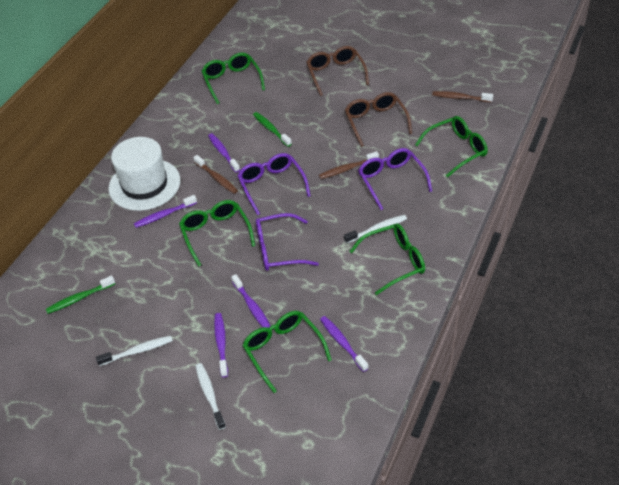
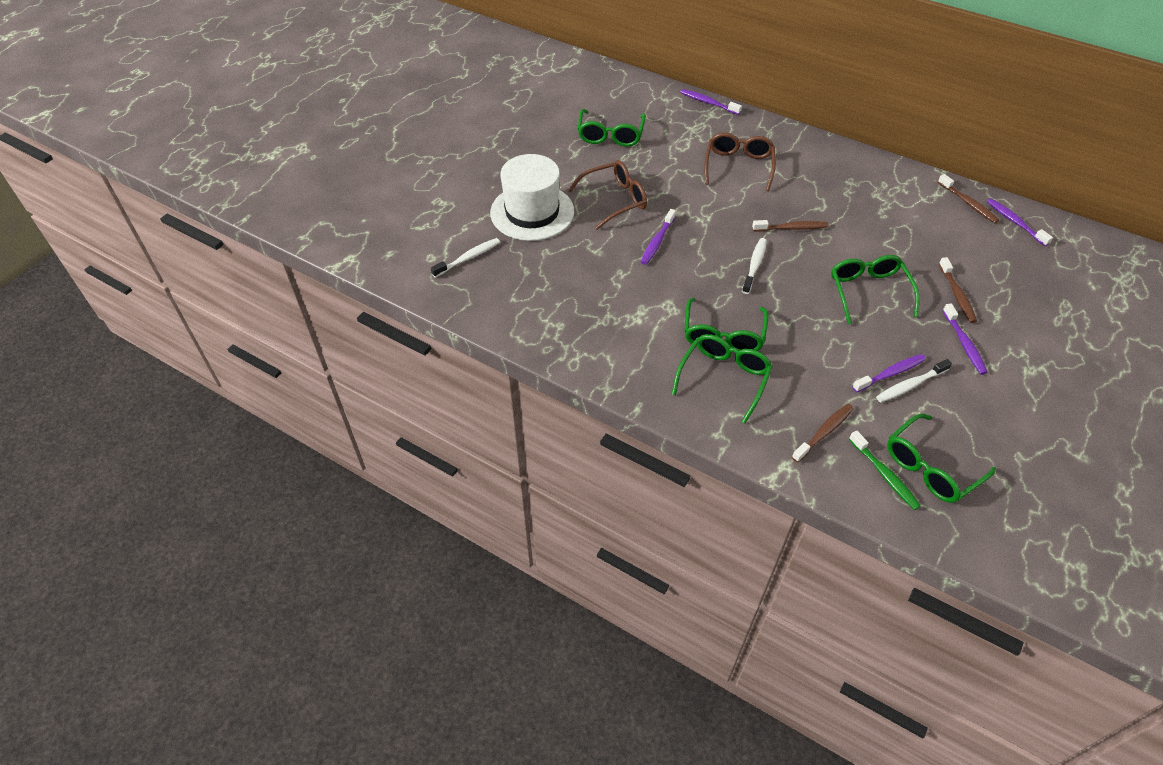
brown toothbrush: [193,155,238,194] [319,151,379,179] [432,91,493,102] = 3 -> [752,220,829,232] [792,404,854,463] [938,174,999,223] [939,257,977,323] = 4
green toothbrush: [46,275,115,314] [253,112,292,147] = 2 -> [849,431,921,510] = 1
purple glasses: [237,153,311,215] [256,213,319,271] [358,148,433,210] = 3 -> none = 0

